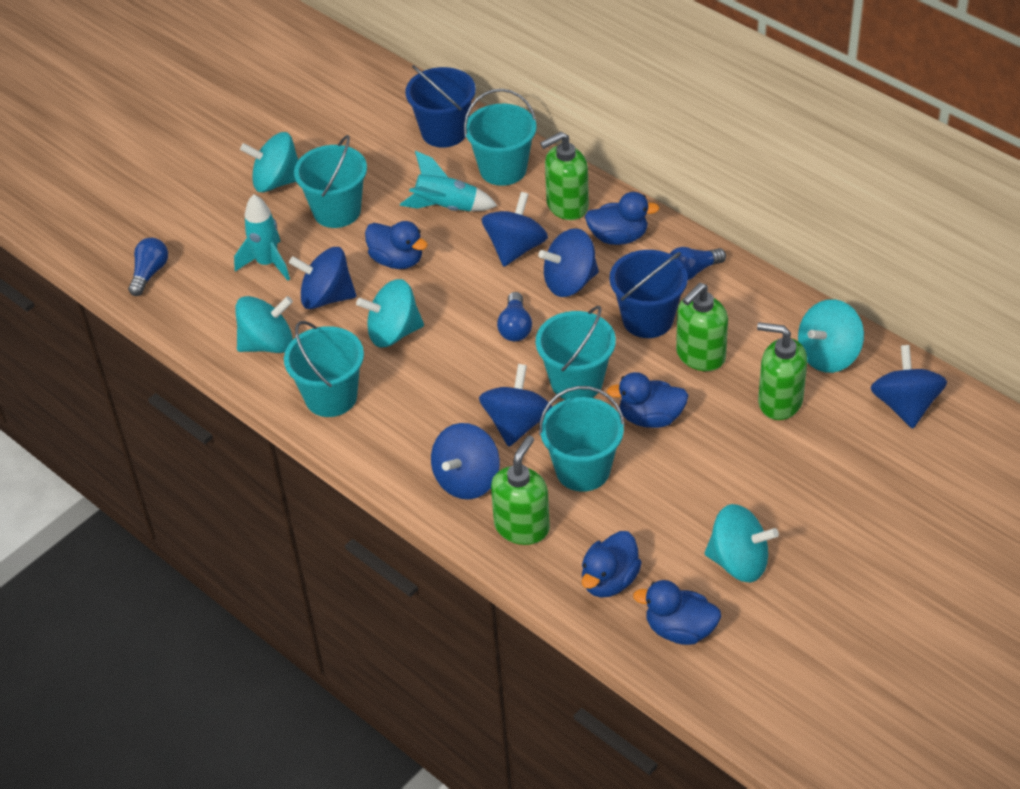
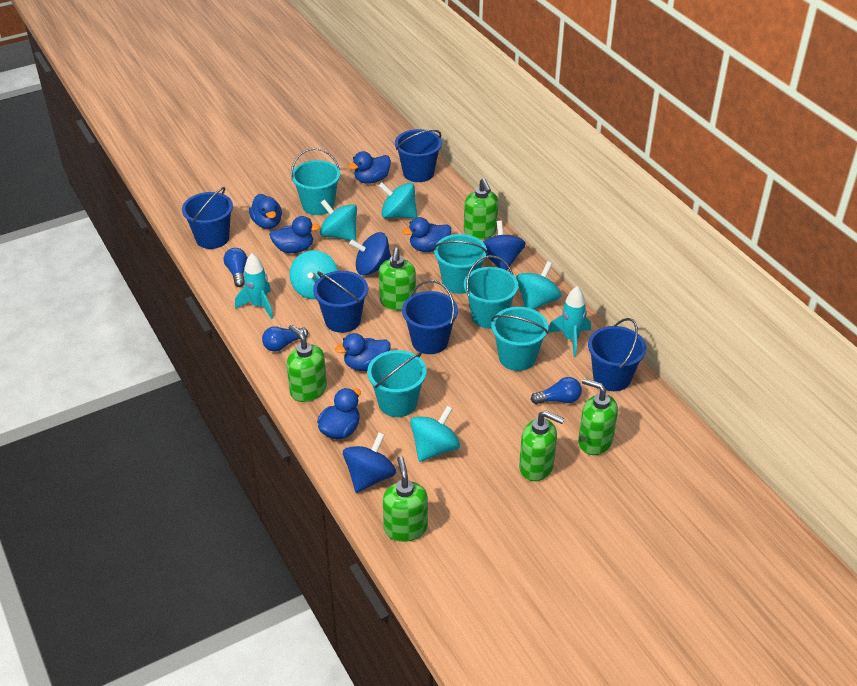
blue bucket: [405,65,476,148] [610,250,688,338] = 2 -> [182,187,233,249] [313,271,368,333] [395,129,442,182] [402,280,458,354] [588,318,646,391] = 5
blue duck: [365,221,428,269] [582,531,642,598] [585,192,660,245] [607,372,689,428] [633,580,721,645] = 5 -> [249,194,282,229] [269,216,320,253] [317,388,361,439] [335,333,391,371] [348,151,391,184] [402,217,451,252] = 6
blue spinning top: [289,247,356,309] [431,423,500,499] [479,364,552,446] [482,192,548,267] [538,228,599,297] [870,345,947,429] = 6 -> [343,432,396,493] [349,232,391,276] [483,221,526,270] = 3
green soap dispenser: [491,435,550,545] [540,132,589,220] [676,283,728,371] [757,322,807,420] = 4 -> [287,325,327,402] [379,248,416,310] [383,456,428,542] [464,178,498,240] [519,410,564,481] [578,378,618,455] = 6

